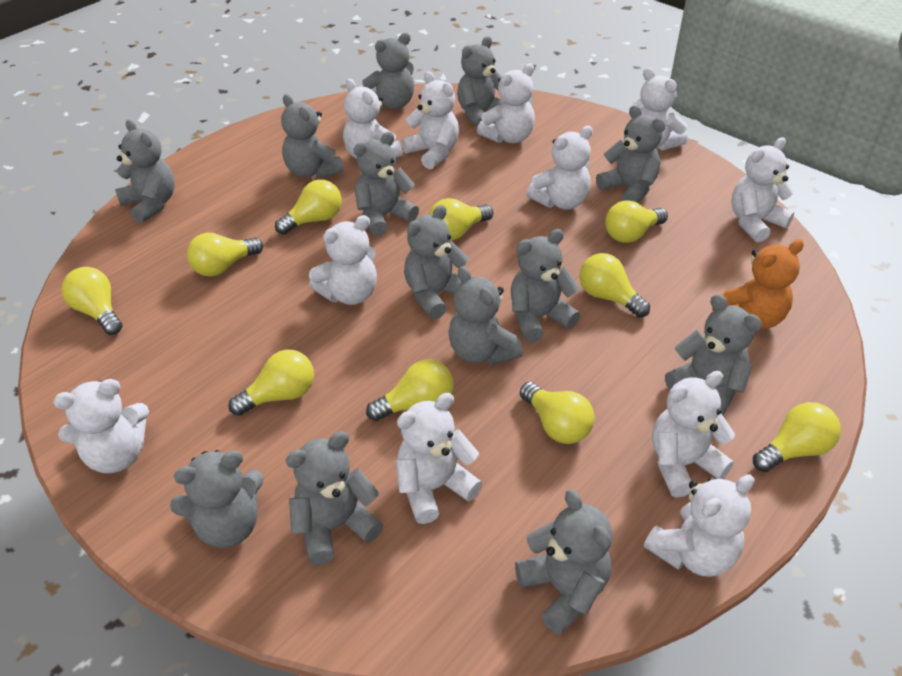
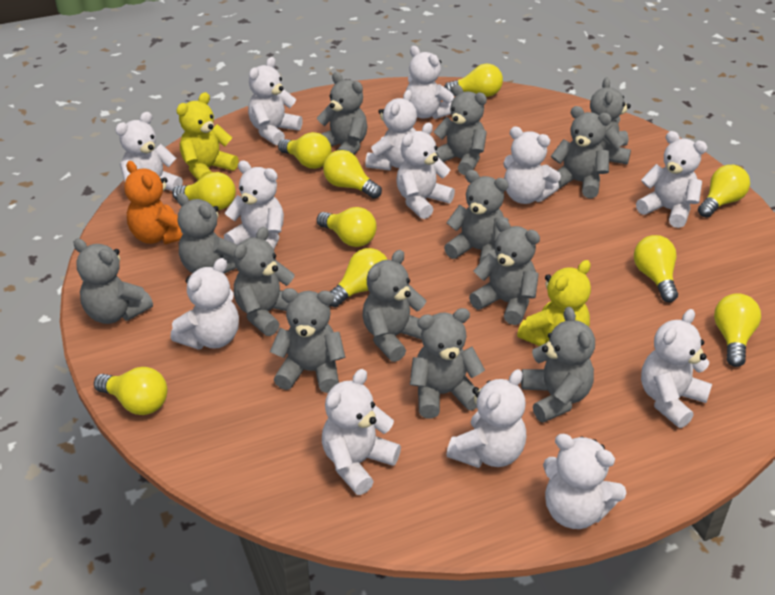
white teddy bear: [53,379,149,473] [309,215,377,305] [343,79,403,159] [396,393,482,524] [401,71,459,169] [477,64,535,143] [526,126,593,210] [636,68,687,151] [644,474,754,577] [652,371,735,498] [732,137,795,242] = 11 -> [115,112,183,191] [171,258,239,350] [224,160,284,249] [248,57,303,145] [322,369,401,495] [365,90,417,171] [397,122,455,219] [406,46,454,119] [446,369,526,468] [503,126,561,204] [543,433,626,529] [636,131,707,228] [641,309,712,428] = 13
yellow teddy bear: none = 0 -> [177,92,239,180] [517,260,591,346] = 2

